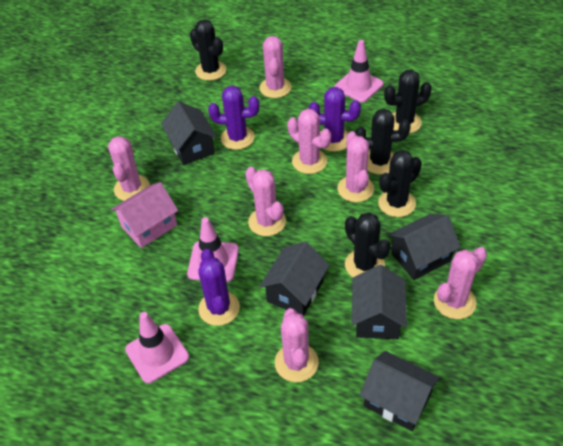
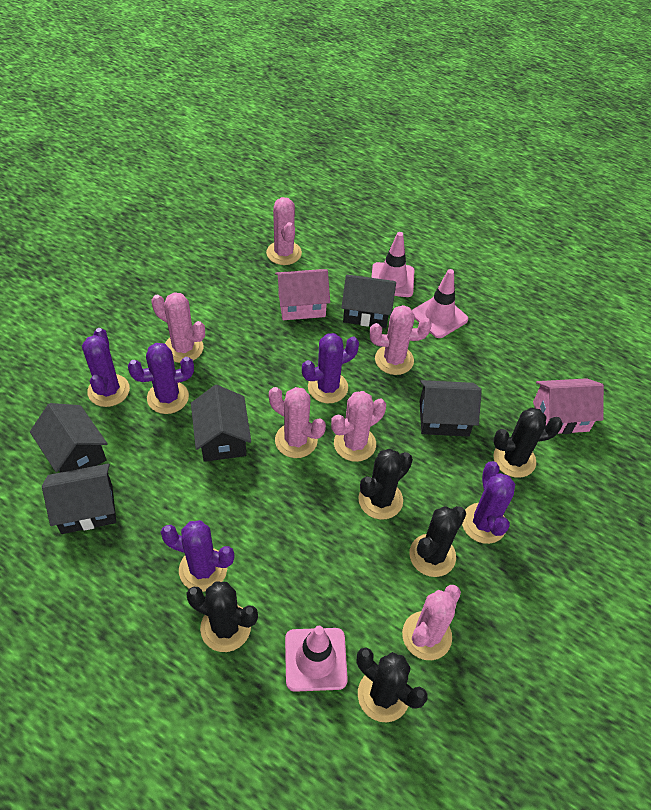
pink cactus: [108,136,150,201] [245,167,286,236] [259,36,291,98] [275,308,319,382] [287,109,331,174] [337,131,374,202] [434,247,487,319] = 7 -> [151,292,205,363] [266,197,302,265] [269,387,326,458] [331,391,386,462] [370,305,432,375] [402,585,461,660] = 6
pink house: [111,182,178,248] = 1 -> [275,269,330,320] [533,378,604,434] = 2
purple cactus: [198,249,240,326] [208,85,259,150] [309,87,361,152] = 3 -> [82,328,130,407] [128,343,194,414] [161,520,234,592] [302,333,359,403] [462,461,515,544] = 5

